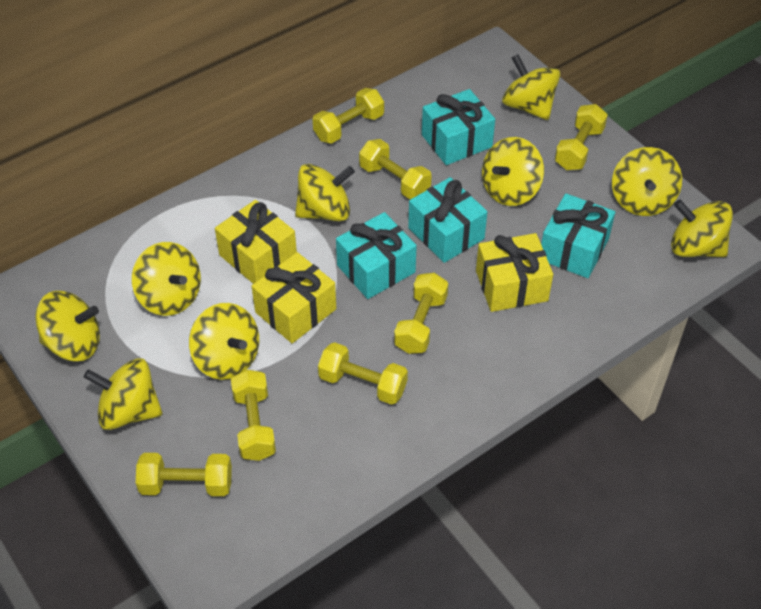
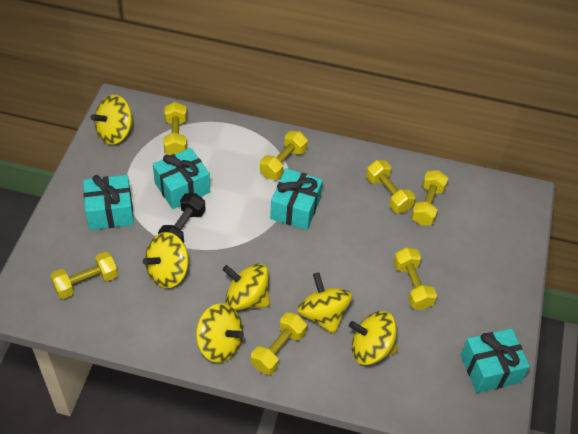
black dumbbell: none = 0 -> [158,193,206,243] = 1
yellow gift: [215,200,297,284] [252,252,336,343] [476,233,553,312] = 3 -> none = 0
yellow spinning top: [35,291,100,361] [84,358,162,430] [132,242,201,316] [189,303,259,380] [295,164,355,221] [482,137,544,206] [502,54,560,120] [612,147,682,216] [671,200,733,257] = 9 -> [90,95,134,145] [143,232,189,288] [196,303,244,363] [222,263,270,310] [297,272,352,334] [349,311,398,365] = 6

